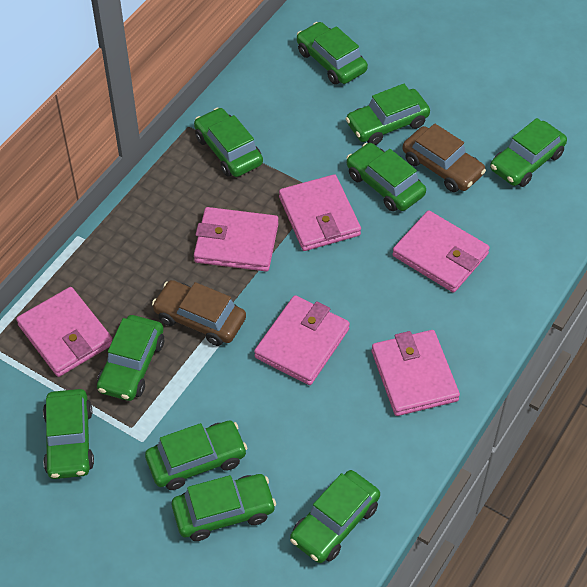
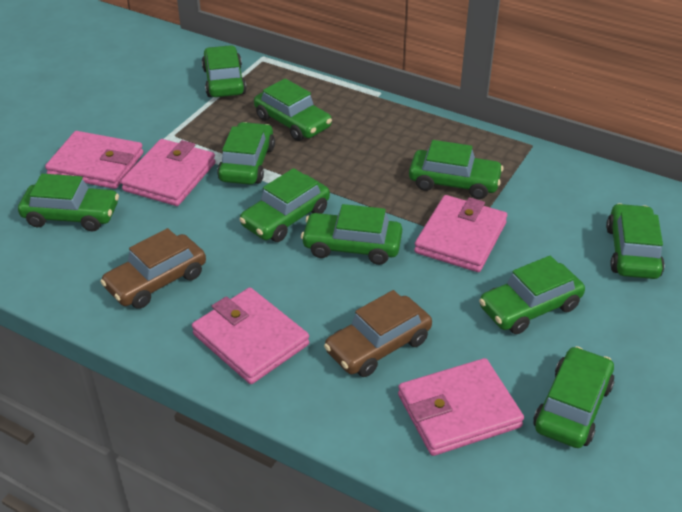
pink wallet: [16,287,112,377] [194,207,279,271] [254,295,350,385] [279,174,361,251] [372,330,460,416] [392,211,490,293] = 6 -> [45,131,143,189] [121,139,216,206] [192,288,309,384] [398,358,524,456] [414,195,507,272] = 5

